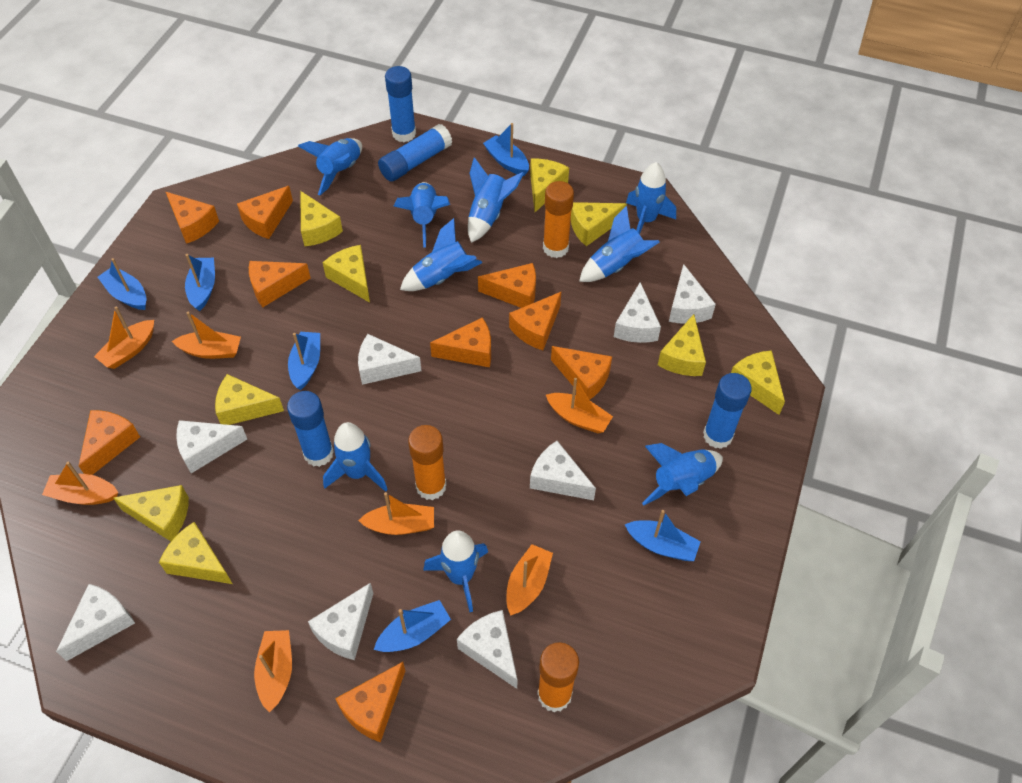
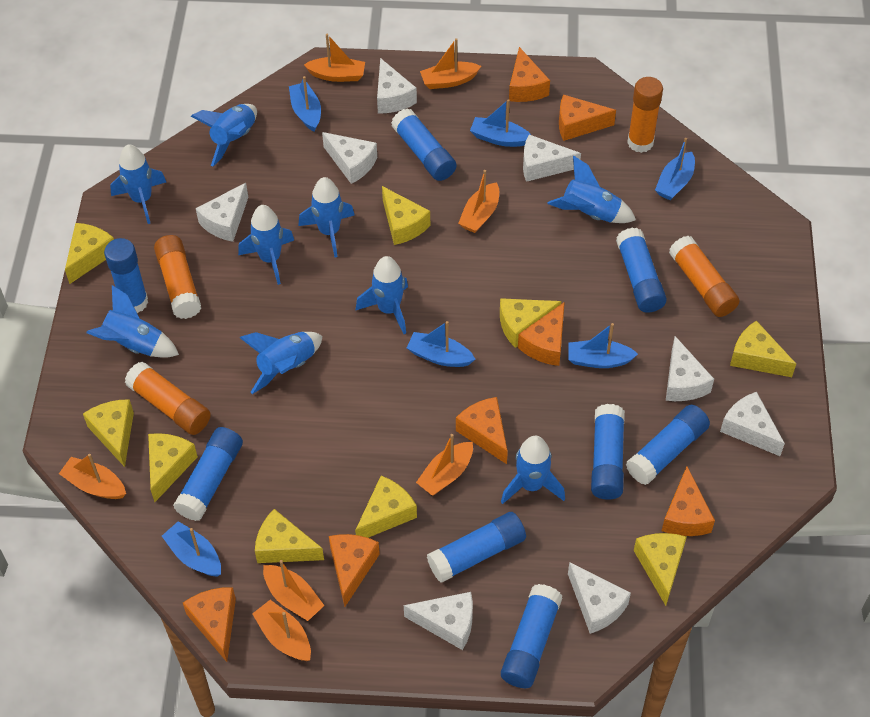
blue glue stick: [287,391,334,467] [378,124,452,182] [385,66,416,142] [703,373,752,449] = 4 -> [104,238,148,313] [173,427,243,521] [391,108,456,181] [427,512,526,583] [501,584,563,688] [591,404,625,500] [616,227,667,313] [626,405,710,485] = 8
orange cheese: [79,410,140,475] [166,192,219,244] [237,186,293,239] [249,261,311,307] [335,662,405,742] [430,317,491,367] [478,263,536,308] [509,292,561,350] [551,346,612,400] = 9 -> [183,587,236,662] [329,534,380,607] [456,397,508,464] [509,47,550,102] [518,302,565,366] [559,94,616,141] [662,467,715,536] = 7
orange glue stick: [408,425,446,500] [537,642,579,712] [543,181,574,258] = 3 -> [125,362,211,435] [154,235,201,319] [627,77,663,153] [669,236,740,317] = 4

